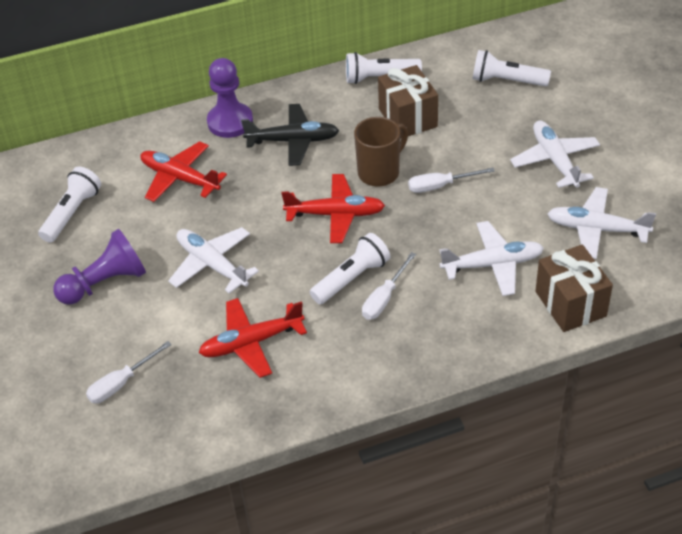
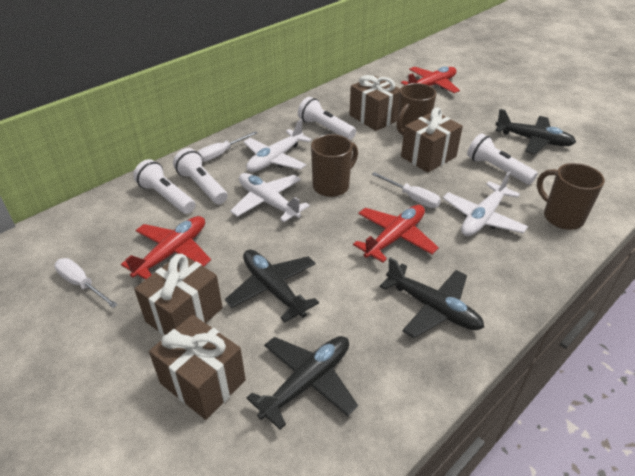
black plane: [241,104,339,166] = 1 -> [225,250,319,323] [247,336,358,430] [380,257,484,338] [495,109,576,154] = 4
brown gift: [378,65,438,139] [535,245,613,332] = 2 -> [134,253,223,336] [149,315,246,420] [349,75,400,131] [401,107,463,173] = 4
brown mug: [354,117,408,186] = 1 -> [311,134,358,197] [397,83,436,136] [537,163,605,230] = 3
purple pawn: [53,229,146,305] [207,58,253,138] = 2 -> none = 0
white plane: [168,227,259,294] [439,221,544,296] [510,120,600,188] [547,187,656,259] = 4 -> [230,173,310,222] [244,119,312,172] [443,172,528,236] = 3

